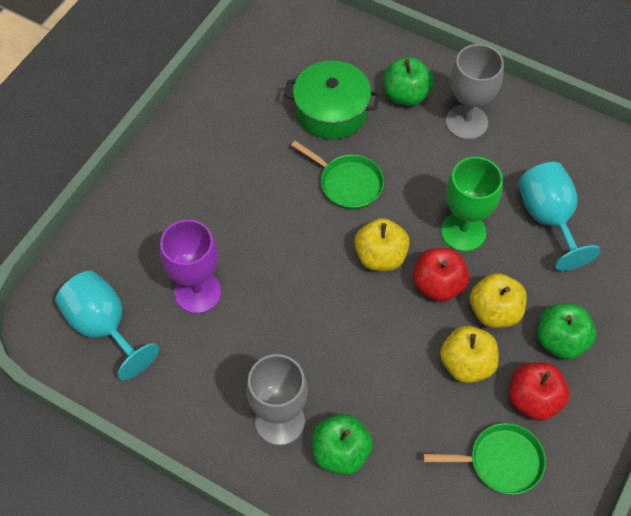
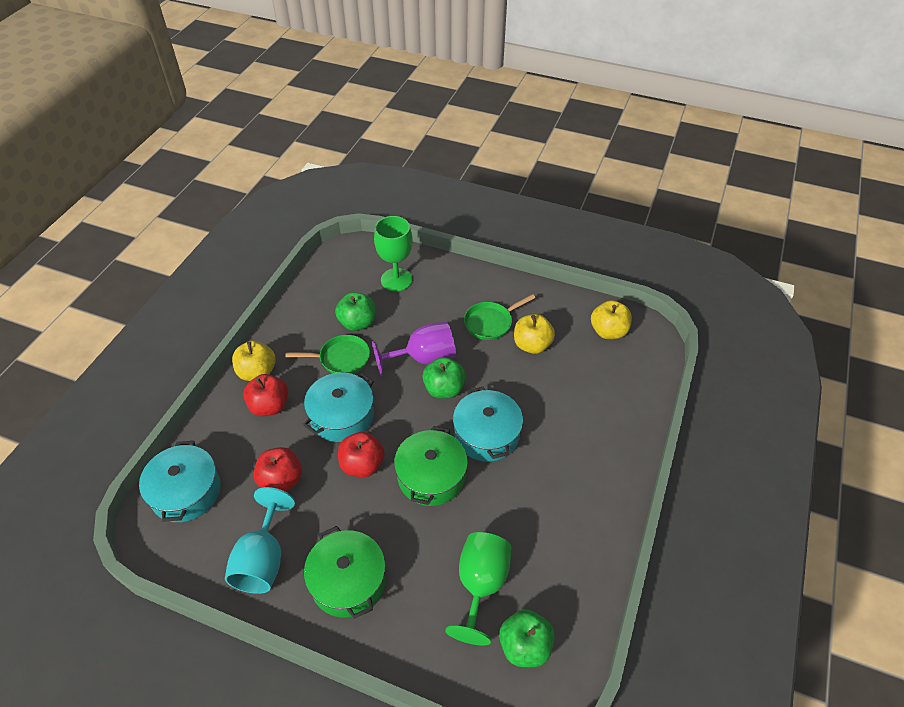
green goblet: [441,157,503,252] = 1 -> [374,216,413,291] [445,532,511,646] = 2
green pot: [284,60,380,139] = 1 -> [304,526,386,619] [394,426,468,506] = 2
grey goblet: [246,354,308,445] [446,44,504,140] = 2 -> none = 0
red apple: [413,248,469,302] [509,362,570,421] = 2 -> [243,374,289,416] [253,447,302,492] [338,432,385,477] = 3
turquoise goblet: [55,271,159,380] [518,162,601,271] = 2 -> [225,487,295,594] = 1
turquoise pot: none = 0 -> [139,441,221,522] [303,373,374,442] [453,387,523,462] = 3

